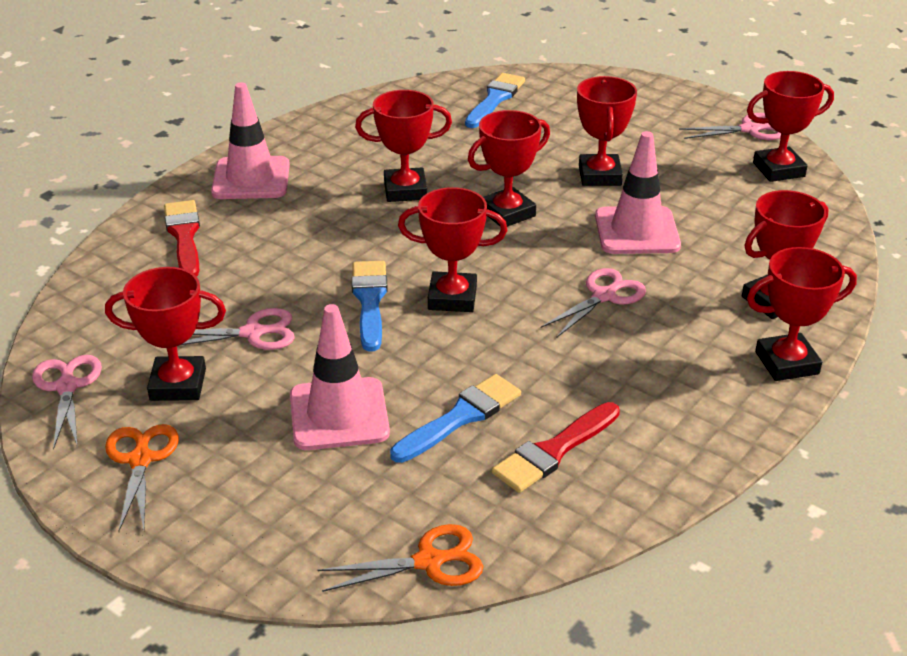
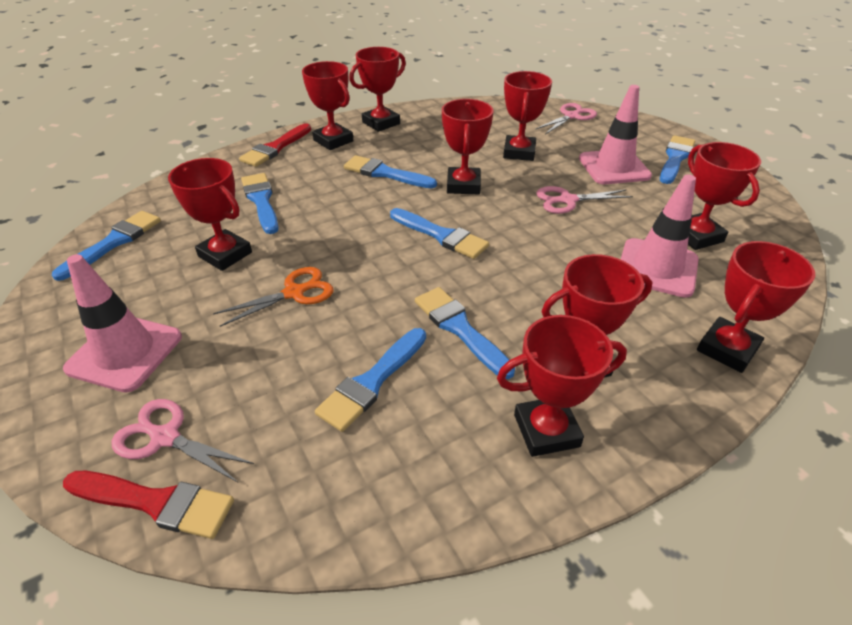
blue brush: [352,261,388,352] [390,374,521,463] [465,73,525,128] = 3 -> [52,211,161,281] [241,173,279,234] [315,328,426,432] [344,155,437,188] [390,208,489,259] [415,287,515,379] [660,135,695,184] = 7
orange scissors: [105,424,179,532] [317,524,483,592] = 2 -> [213,267,333,327] = 1
pink scissors: [32,355,102,450] [179,308,295,350] [541,268,646,338] [679,113,781,140] = 4 -> [112,399,254,482] [535,103,597,134] [536,186,633,214] = 3
red trophy: [105,267,226,401] [355,90,452,202] [398,187,507,312] [468,110,550,227] [577,76,637,186] [742,190,828,319] [747,71,834,182] [747,247,857,381] = 8 -> [168,158,252,271] [302,61,353,150] [349,47,406,132] [442,99,494,194] [497,315,627,457] [503,71,552,161] [541,254,652,378] [688,142,761,250] [697,241,816,373] = 9

